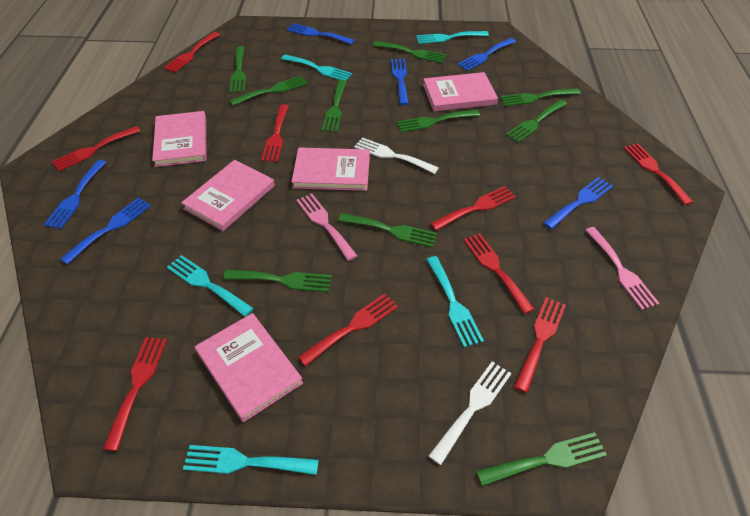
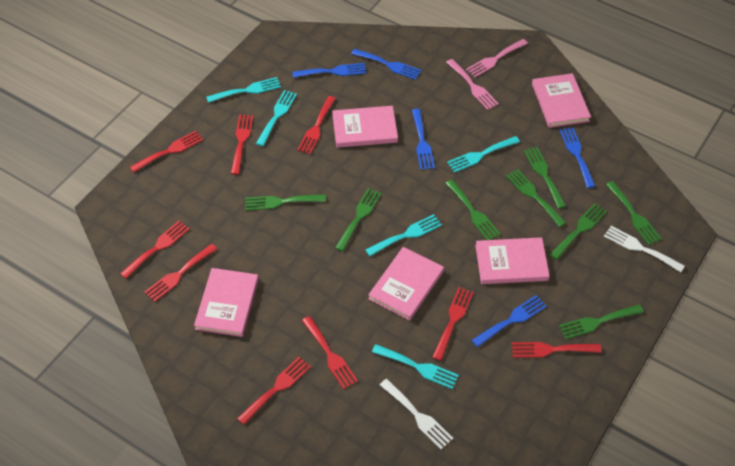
blue fork: [44,160,106,229] [60,197,151,264] [287,23,355,45] [391,59,409,105] [457,38,516,71] [543,177,613,229] = 6 -> [292,63,366,78] [351,49,421,80] [412,109,435,170] [472,295,547,347] [560,127,595,188] = 5
green fork: [223,270,332,292] [229,76,308,106] [230,46,246,93] [322,79,347,132] [338,213,437,248] [373,41,446,63] [397,110,480,132] [476,432,607,486] [500,88,581,106] [506,100,567,143] = 10 -> [245,194,326,211] [335,188,382,251] [445,180,501,240] [506,169,566,227] [524,147,566,209] [550,203,607,260] [559,305,644,339] [606,181,662,245] = 8

